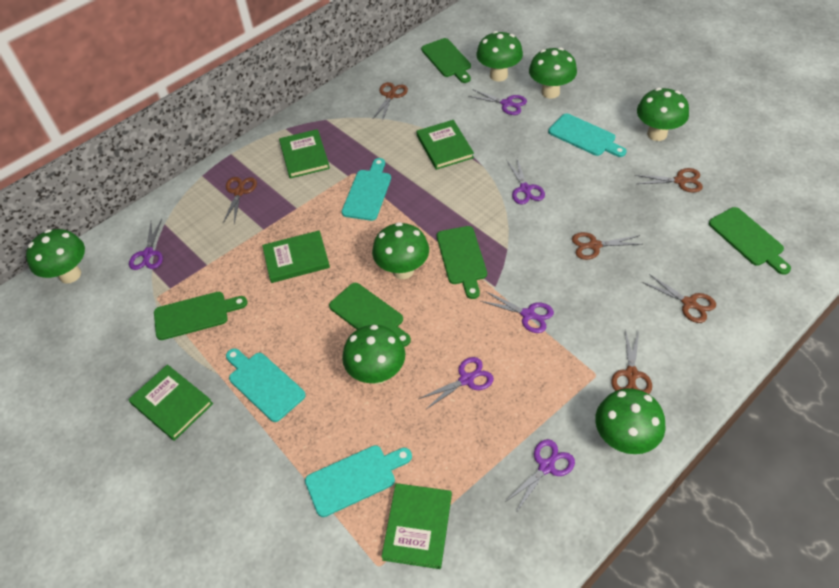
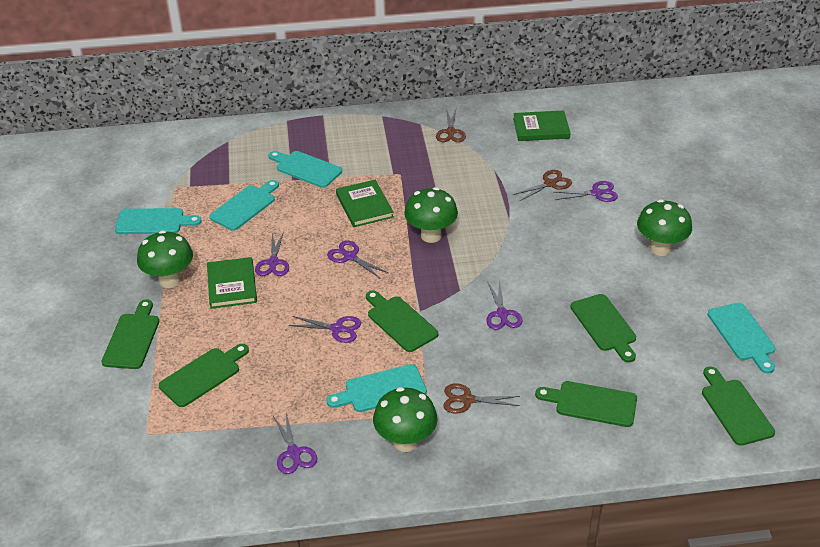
brown scissors: [223,177,257,224] [372,82,408,121] [572,232,641,260] [611,330,652,394] [635,168,703,192] [642,274,716,323] = 6 -> [436,109,466,142] [443,384,520,414] [513,170,572,201] = 3
green book: [128,364,213,441] [262,230,330,283] [279,129,330,179] [382,483,452,569] [417,120,474,170] = 5 -> [207,257,257,309] [336,180,394,227] [513,110,570,141] = 3
green cutting board: [154,292,248,340] [329,283,411,347] [421,38,471,83] [437,226,487,299] [709,207,791,275] = 5 -> [101,299,159,369] [159,344,249,407] [366,290,438,352] [535,381,637,427] [570,294,636,362] [702,366,775,446] = 6
green mushroom: [26,229,85,284] [342,325,405,384] [372,222,429,279] [476,31,523,82] [529,48,577,99] [595,388,666,454] [637,88,689,141] = 7 -> [137,230,193,288] [373,387,438,452] [404,187,458,243] [637,199,692,256] = 4
turquoise cutting board: [226,348,306,422] [305,445,412,517] [342,158,391,221] [548,113,627,157] = 4 -> [115,208,202,234] [209,180,279,231] [269,151,342,188] [327,364,427,412] [707,303,775,373] = 5

